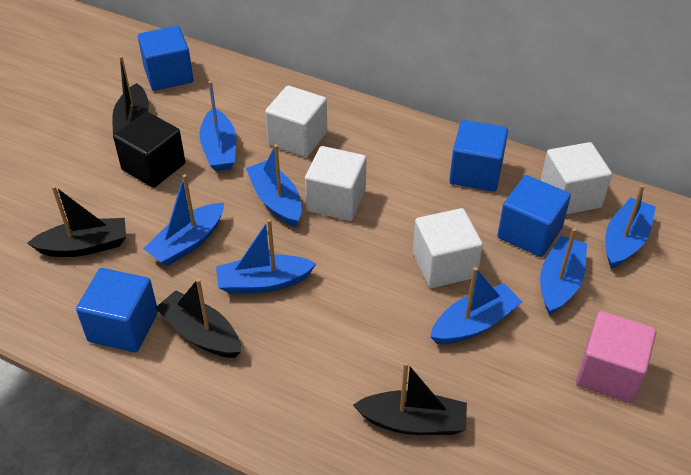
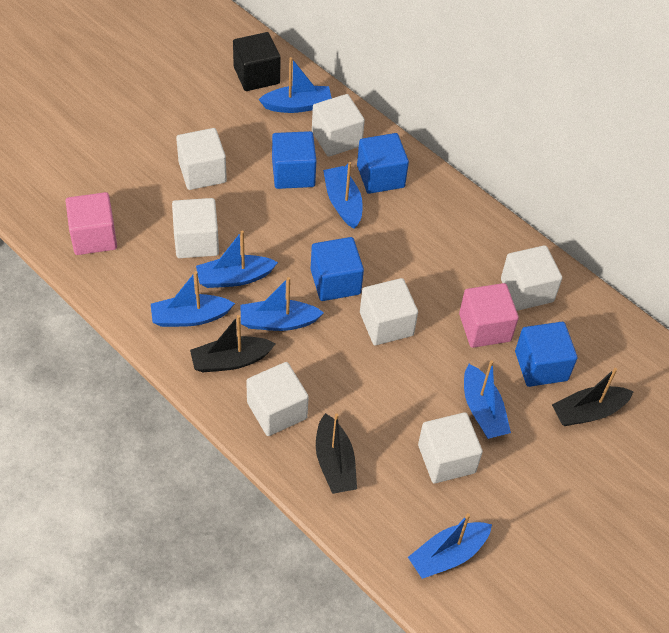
black boat: [27,186,126,257] [112,56,149,135] [155,278,241,358] [353,362,467,435] = 4 -> [190,315,276,372] [316,413,357,494] [552,368,634,426] = 3
pink cube: [576,311,656,403] = 1 -> [66,192,117,255] [459,283,519,348] = 2
white cube: [265,86,327,157] [305,146,366,221] [413,208,483,288] [540,142,612,214] = 4 -> [172,198,219,258] [176,128,227,190] [246,362,309,436] [312,94,365,157] [360,278,418,345] [418,412,483,483] [501,245,562,310] = 7

